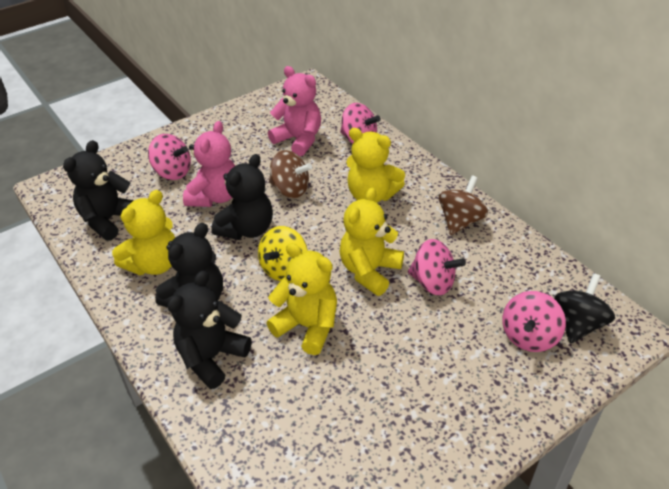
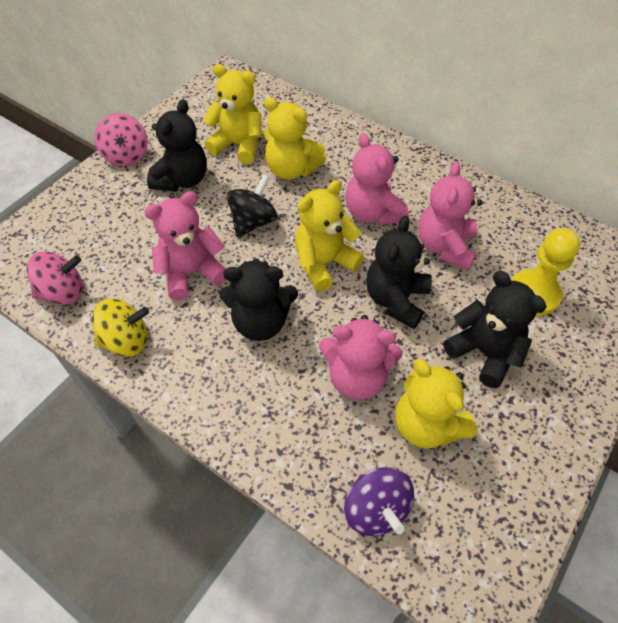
brown spinning top: [269,150,312,198] [439,176,488,235] = 2 -> none = 0
pink spinning top: [148,134,191,180] [340,103,381,144] [408,239,466,295] [502,291,566,352] = 4 -> [27,252,83,304] [95,113,148,166] = 2
pink teddy bear: [183,121,235,207] [268,66,321,156] = 2 -> [145,191,226,301] [319,315,403,400] [345,133,409,226] [418,162,483,270] = 4
purple spinning top: none = 0 -> [344,467,414,536] = 1
yellow pawn: none = 0 -> [511,228,580,316] = 1

